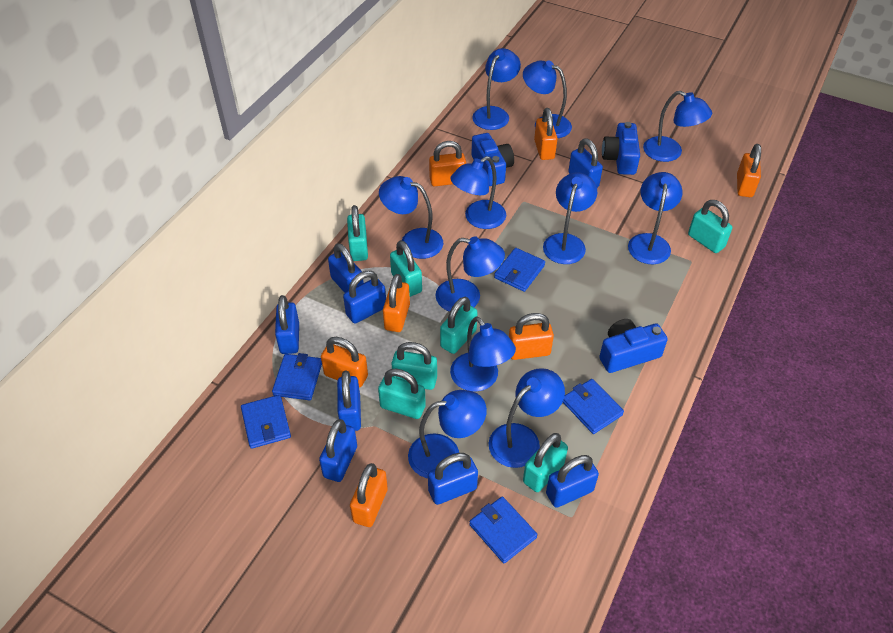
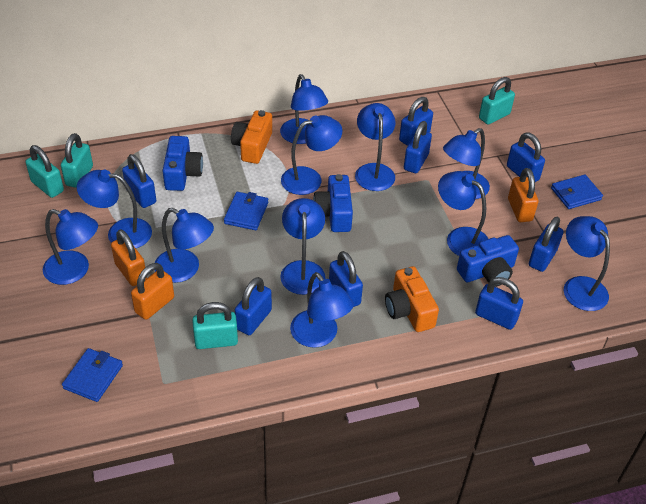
blue wallet: [241,395,291,449] [272,353,322,400] [469,496,537,564] [494,248,545,292] [563,379,624,434] = 5 -> [62,348,123,402] [224,192,268,230] [551,174,603,209] = 3
orange camera: none = 0 -> [231,110,272,164] [385,266,439,332] = 2
orange padlock: [321,337,368,388] [350,463,388,527] [383,274,410,332] [429,141,466,186] [509,313,554,360] [534,108,558,160] [737,144,761,197] = 7 -> [111,229,147,286] [131,263,174,320] [508,168,538,222] = 3
turquoise padlock: [347,205,368,261] [378,369,426,419] [390,240,422,297] [391,342,437,390] [440,297,478,354] [523,433,568,492] [688,200,732,253] = 7 -> [26,145,64,198] [61,133,93,188] [192,302,238,349] [479,77,515,125] = 4

